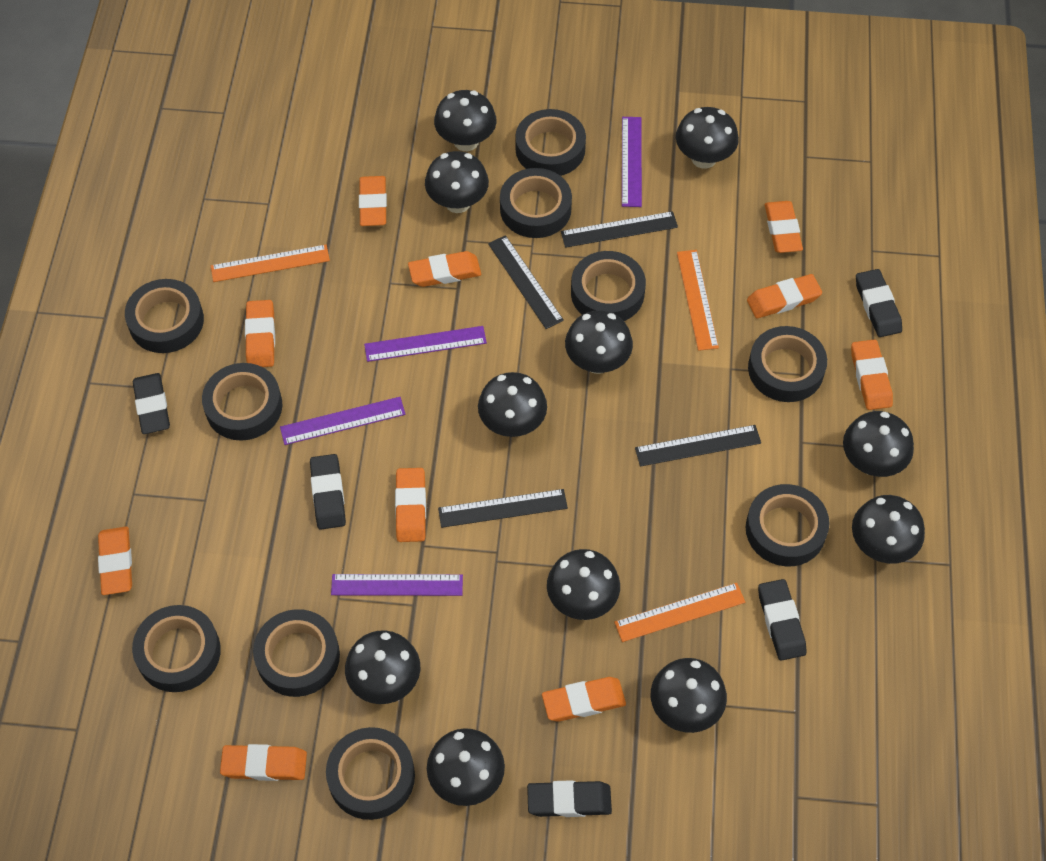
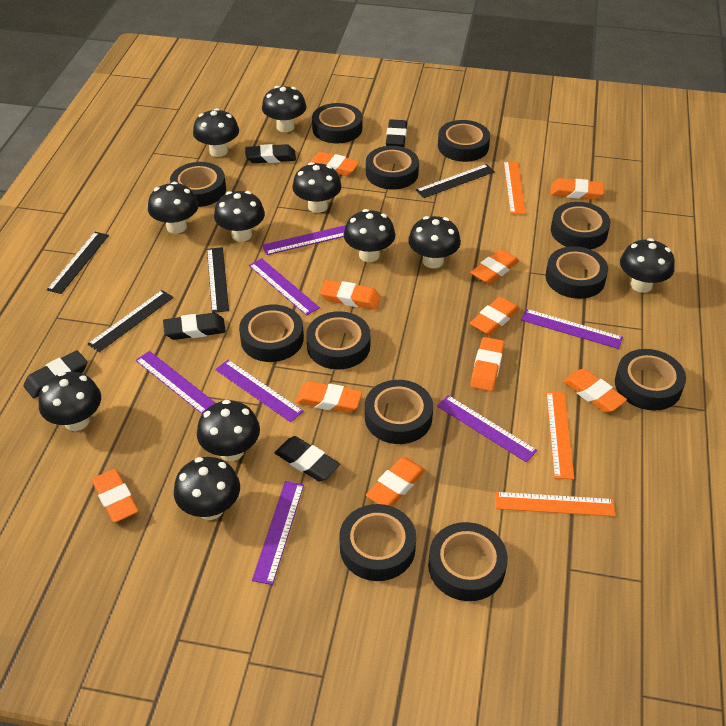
black tape: [125,279,204,353] [132,605,221,692] [202,363,282,441] [253,609,340,697] [326,727,415,820] [500,168,572,238] [515,109,586,176] [571,251,646,321] [746,484,829,566] [748,326,827,402] = 10 -> [170,162,226,207] [239,305,304,362] [306,311,370,370] [312,103,362,144] [339,504,416,581] [365,380,433,444] [366,146,419,189] [428,522,508,601] [438,120,490,162] [546,246,608,299] [551,202,611,250] [615,349,686,411] = 12
purple ruler: [280,397,406,445] [331,574,463,596] [364,326,487,362] [622,117,642,207] = 4 -> [136,351,215,414] [215,360,303,422] [249,258,320,316] [252,481,304,585] [262,225,346,255] [437,395,537,462] [521,309,623,349] = 7

